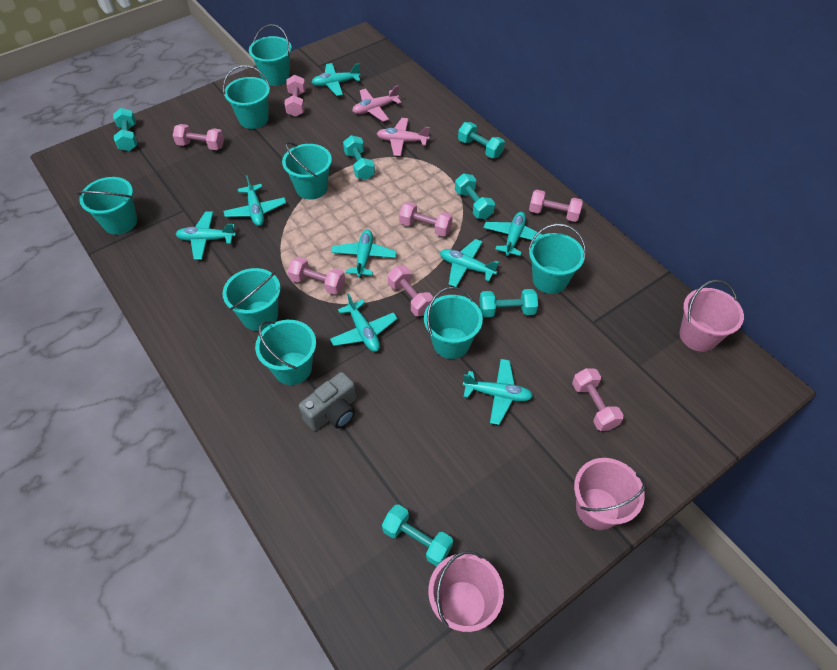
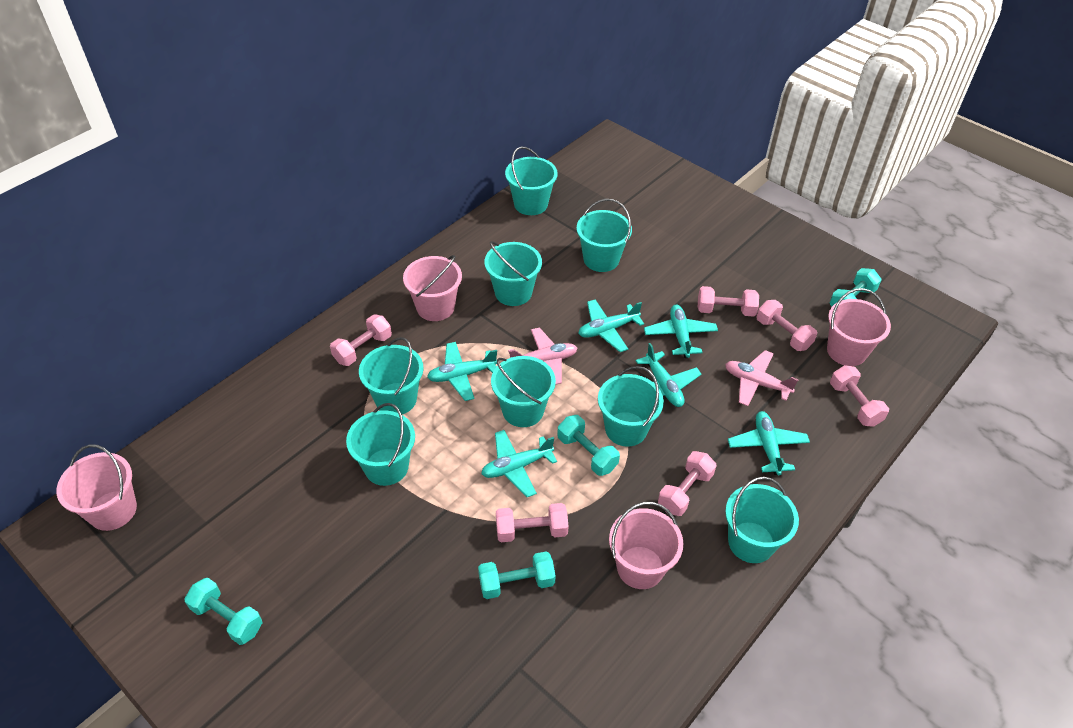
grey camera: [299,372,356,431] = 1 -> none = 0
pink bucket: [428,551,504,632] [574,458,646,530] [680,280,744,352] = 3 -> [57,444,137,531] [403,255,462,321] [609,502,683,589] [827,288,891,366] = 4
pink dumbbell: [173,124,224,150] [285,75,306,117] [288,257,345,295] [387,266,433,316] [399,202,453,237] [529,190,583,222] [572,368,624,431] = 7 -> [330,314,392,366] [496,503,569,542] [658,451,717,516] [698,286,759,317] [756,300,817,351] [830,365,889,427] = 6
turquoise dumbbell: [113,108,137,151] [343,135,375,180] [382,504,453,567] [455,174,495,219] [458,122,505,158] [480,289,538,317] = 6 -> [185,578,262,645] [478,552,556,599] [557,415,620,476] [829,268,882,306] = 4
turquoise plane: [176,212,236,260] [224,175,286,226] [312,63,360,96] [330,293,398,352] [331,230,397,278] [440,239,499,287] [463,359,533,425] [483,212,542,257] = 8 -> [427,342,497,401] [481,430,557,497] [578,300,644,352] [635,343,701,407] [644,305,718,358] [728,411,810,475] = 6

